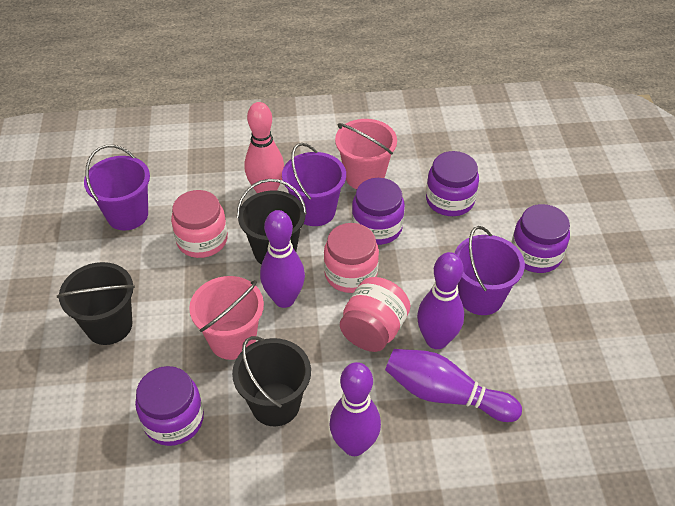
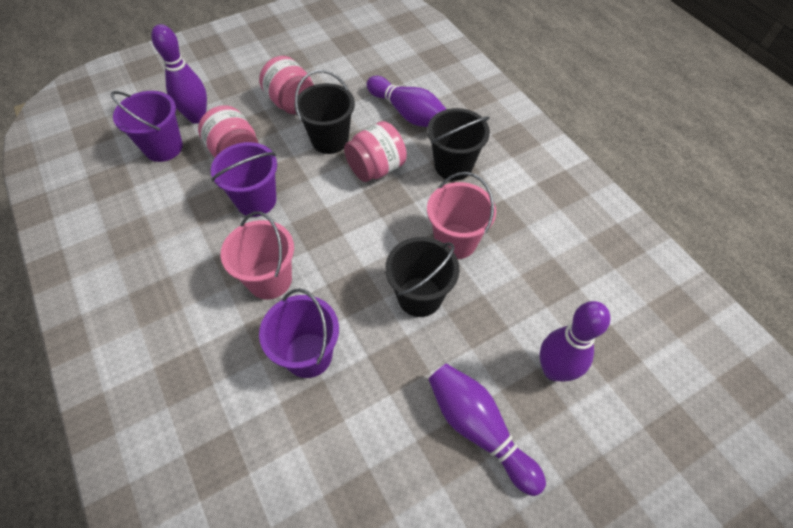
pink bowling pin: [244,102,284,193] = 1 -> none = 0
purple jar: [135,366,204,446] [352,178,405,245] [426,151,479,216] [512,204,570,273] = 4 -> none = 0

